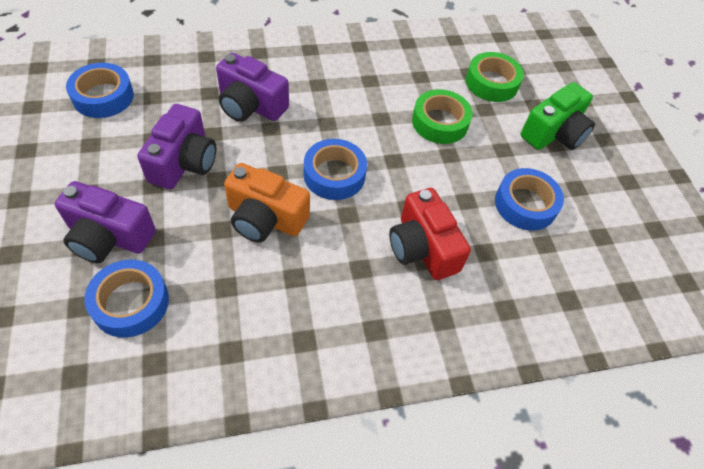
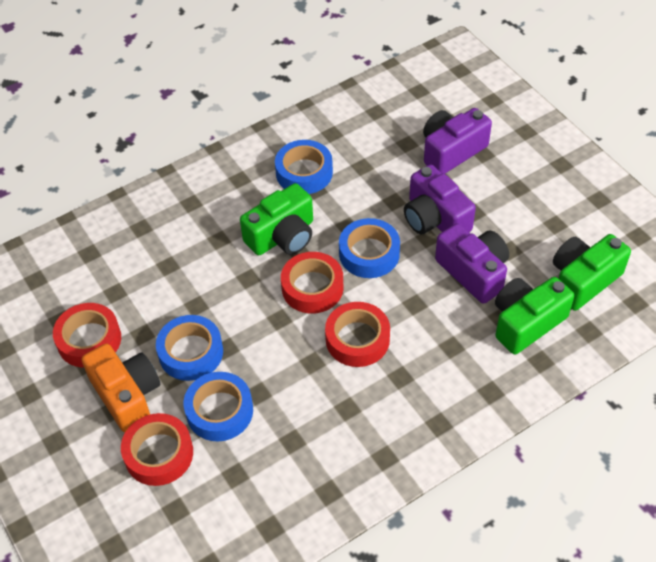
green camera: [521,82,595,150] = 1 -> [240,183,313,255] [495,277,574,354] [553,234,631,311] = 3
green tape: [412,89,473,144] [466,52,524,102] = 2 -> none = 0
red camera: [389,188,471,280] = 1 -> none = 0
red tape: none = 0 -> [53,303,121,368] [121,413,193,486] [281,252,343,314] [325,302,390,367] = 4

